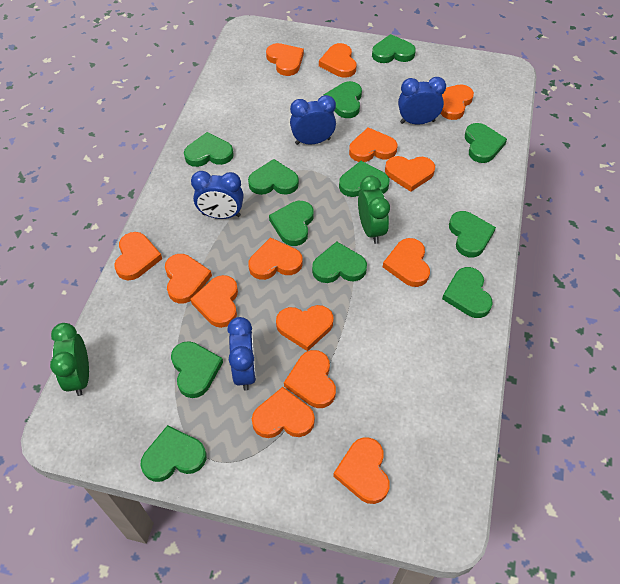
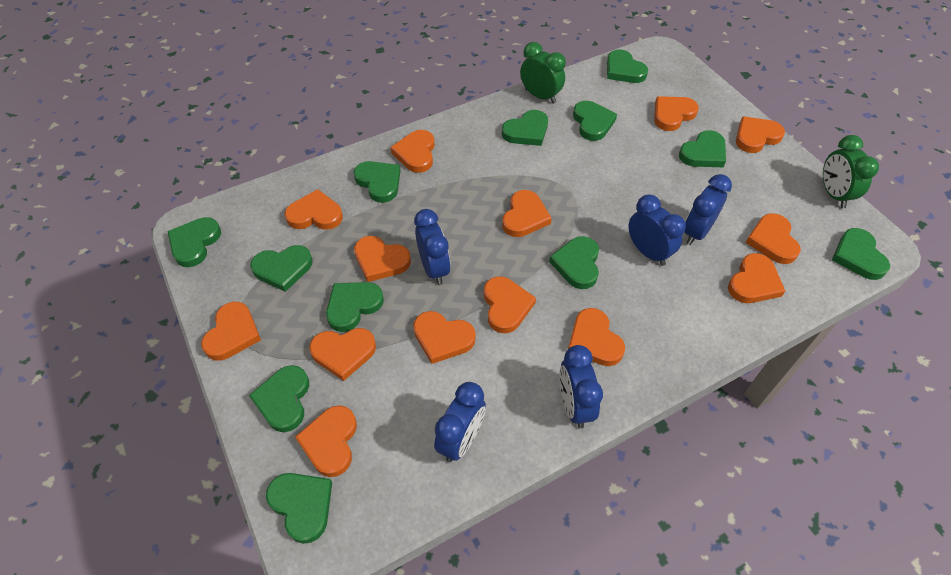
blue clock: [191,171,243,219] [227,317,256,391] [290,95,336,145] [398,77,446,125] = 4 -> [414,209,451,285] [434,382,486,462] [559,345,603,428] [629,194,686,266] [685,174,732,245] = 5

